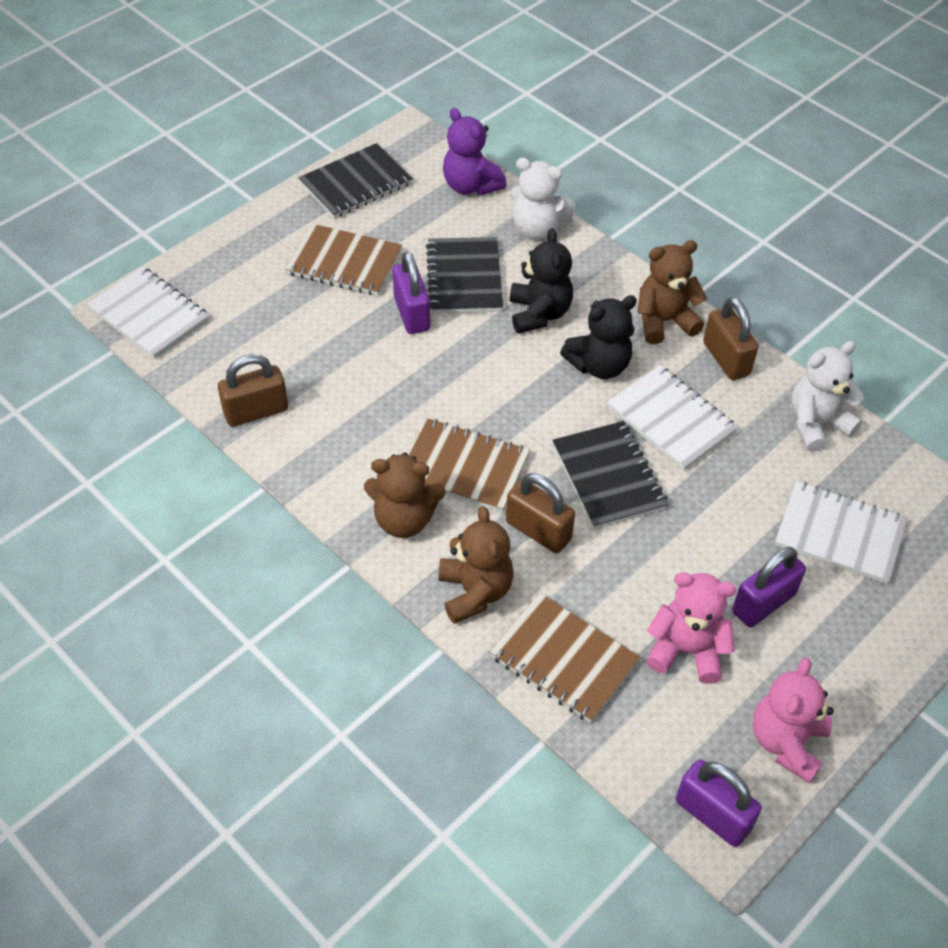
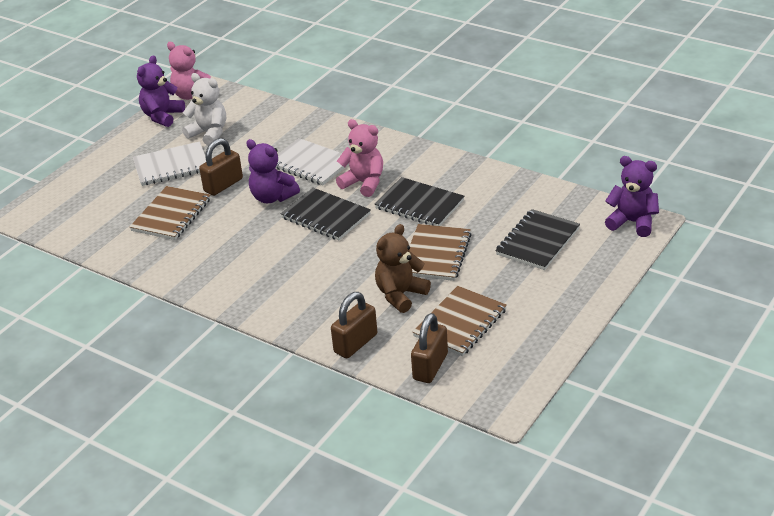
black teddy bear: [510,228,573,333] [560,295,637,379] = 2 -> none = 0
brown teddy bear: [364,453,446,538] [439,506,514,624] [638,240,707,344] = 3 -> [375,224,431,313] = 1
purple padlock: [393,252,430,334] [676,760,762,847] [732,547,806,627] = 3 -> none = 0
purple teddy bear: [443,108,506,195] = 1 -> [137,55,185,127] [246,139,300,203] [605,156,659,237] = 3
white notebook: [87,267,209,359] [607,365,738,470] [775,481,907,584] = 3 -> [133,141,206,186] [275,138,349,185] = 2
white teddy bear: [510,158,575,240] [791,341,864,452] = 2 -> [182,73,226,146] = 1

